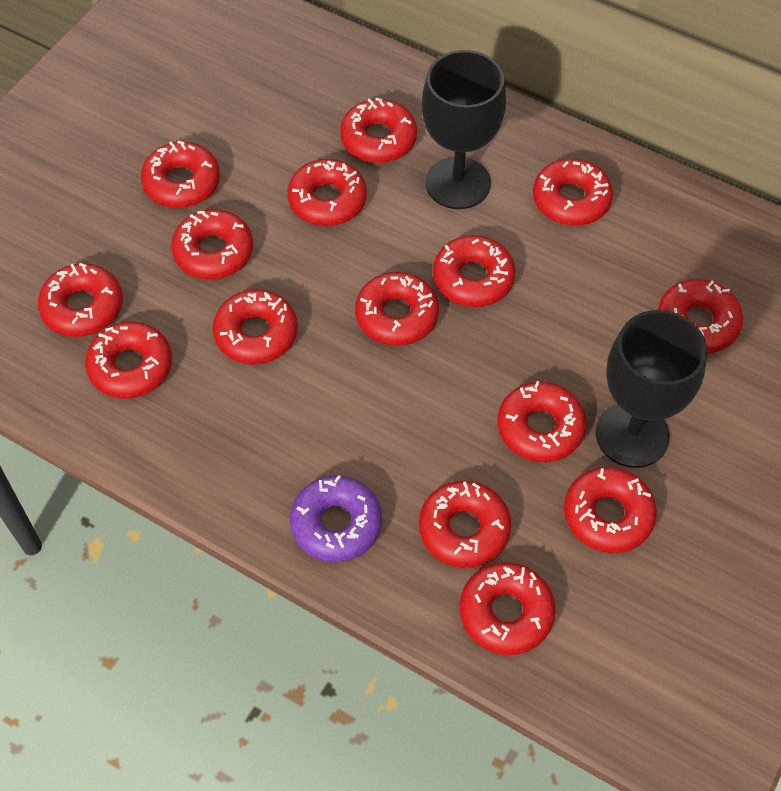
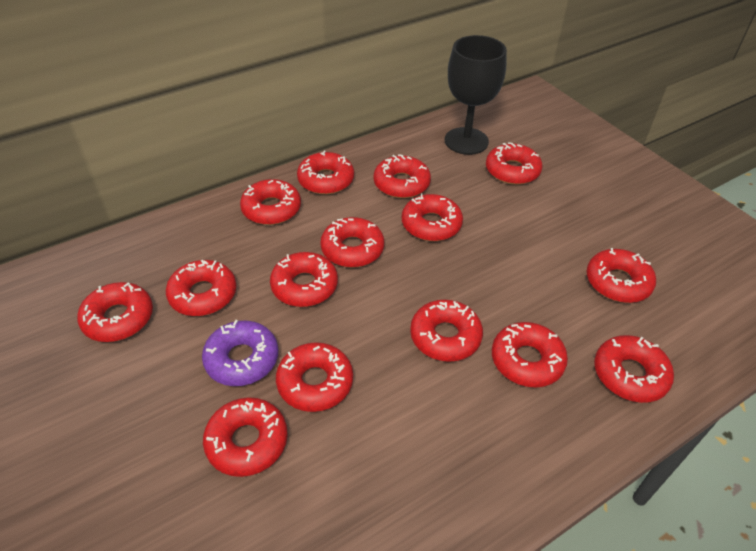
black goblet: [422,50,506,209] [596,310,707,468] = 2 -> [445,35,507,155] = 1

